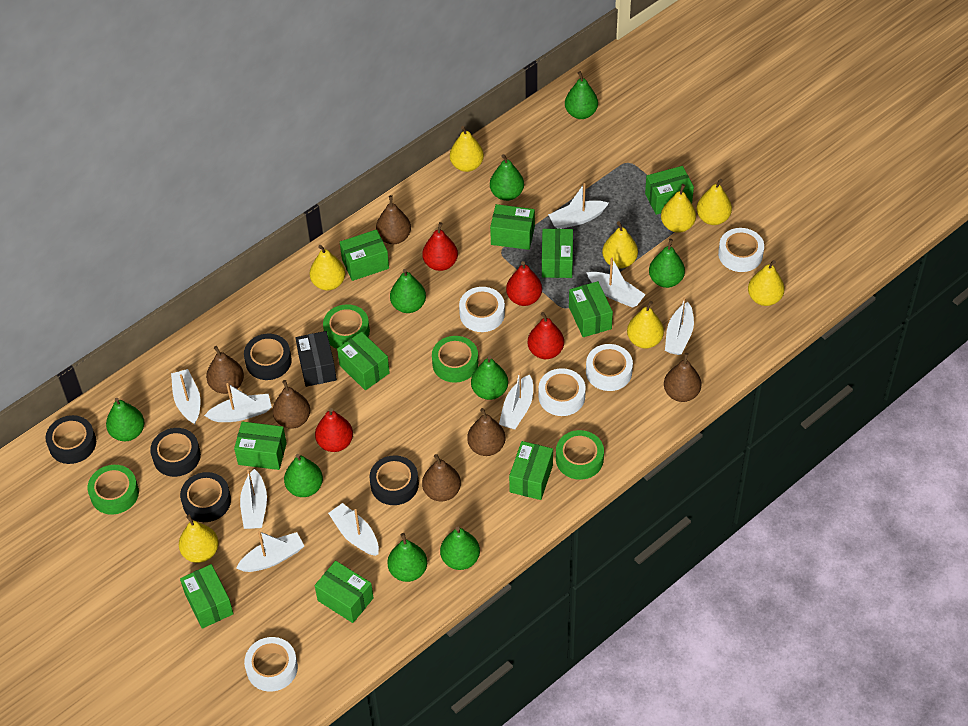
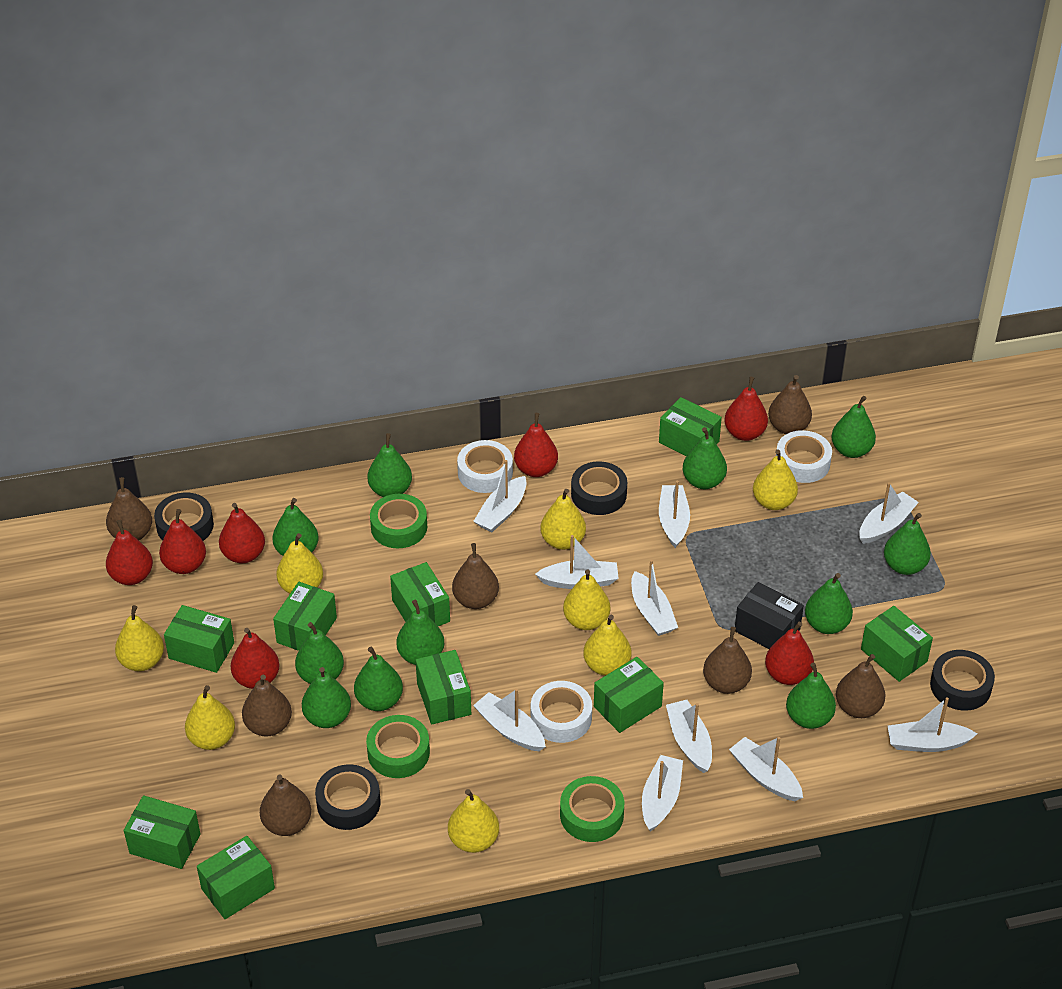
black tape: [46,415,96,464] [150,428,201,477] [180,472,231,522] [244,334,292,380] [369,455,419,505] = 5 -> [154,492,214,541] [315,764,380,830] [571,461,627,515] [930,650,995,711] = 4
brown pear: [206,346,244,394] [272,380,310,429] [376,195,411,244] [422,454,461,502] [467,408,505,456] [664,353,701,402] = 6 -> [106,477,152,540] [242,675,292,736] [260,774,311,836] [452,543,499,609] [703,627,752,694] [768,375,812,434] [836,654,885,718] = 7
green box: [180,564,233,629] [234,422,287,470] [315,561,374,623] [337,332,390,390] [340,229,389,281] [490,204,535,250] [509,441,553,500] [542,229,573,278] [569,281,613,337] [645,166,694,215] = 10 -> [124,795,201,869] [164,605,234,673] [197,836,275,919] [273,582,337,651] [390,562,450,626] [416,650,471,724] [594,657,664,733] [659,397,722,456] [861,606,933,682] = 9
green pear: [106,398,144,441] [284,454,323,497] [387,533,427,582] [390,269,426,313] [440,527,480,570] [471,355,508,400] [490,154,524,201] [565,71,598,119] [649,239,685,288] = 9 -> [272,498,319,556] [295,622,344,684] [302,667,351,728] [354,647,403,711] [367,433,412,497] [396,600,444,665] [683,427,727,489] [786,663,836,729] [805,573,853,634] [831,396,876,458] [884,513,931,575] = 11
green tape: [88,465,139,515] [323,304,370,349] [432,336,478,383] [556,430,604,480] = 4 -> [366,715,430,778] [370,494,427,548] [560,776,624,842] = 3
red pear: [315,408,353,452] [422,222,458,271] [506,261,542,306] [527,312,564,359] = 4 -> [106,520,153,585] [159,509,206,574] [219,503,265,563] [231,628,279,689] [514,413,558,477] [724,377,768,441] [765,622,814,685] = 7
white boat: [171,369,200,425] [204,383,272,422] [236,531,304,572] [240,469,267,529] [328,503,379,556] [499,371,533,430] [548,183,609,229] [586,257,646,308] [665,297,694,355] = 9 -> [473,460,527,532] [473,689,546,751] [535,535,619,589] [631,560,678,636] [642,755,683,831] [659,481,690,548] [666,700,712,773] [729,737,803,801] [859,482,919,544] [888,697,977,752] = 10
white tape: [244,637,298,692] [459,287,505,332] [539,368,586,416] [586,344,633,391] [718,228,764,272] = 5 -> [457,440,513,493] [531,681,592,743] [776,430,832,483] = 3

